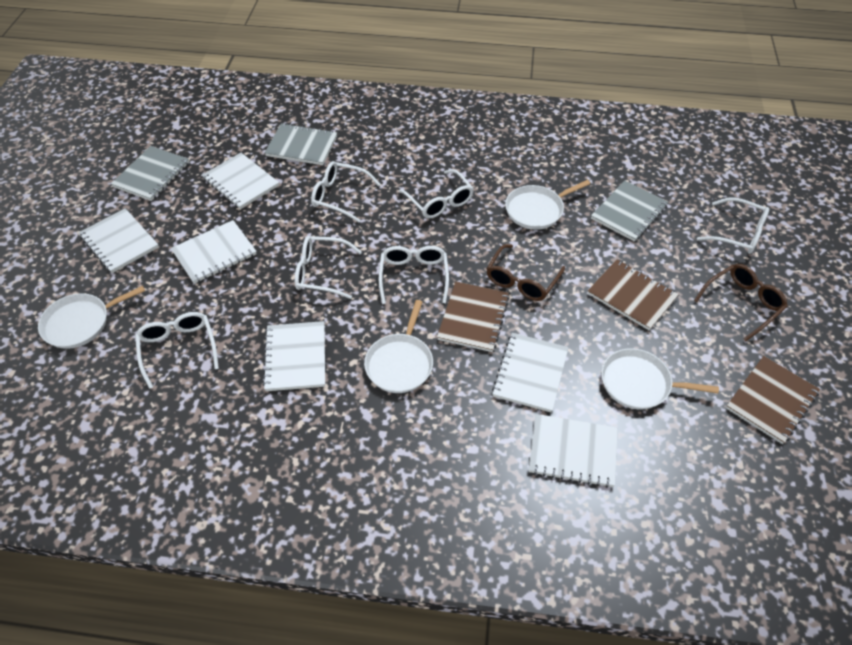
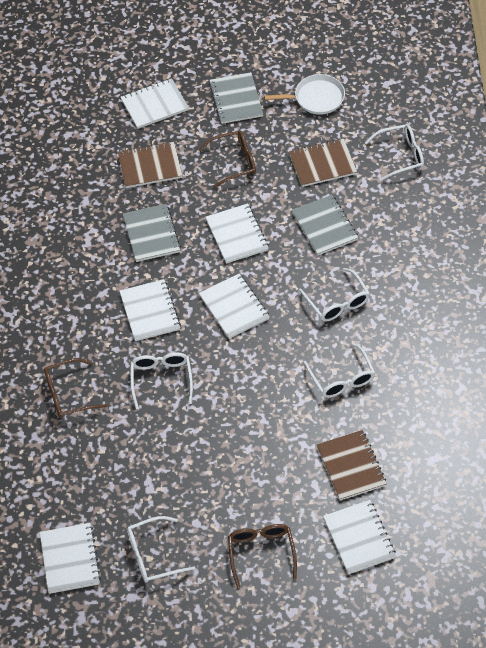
brown glasses: [486,244,565,301] [694,264,788,342] = 2 -> [44,358,108,418] [198,131,256,188] [228,524,297,588] = 3
white glasses: [135,312,219,389] [295,236,362,299] [311,161,380,222] [379,246,449,304] [399,169,474,218] [697,197,769,254] = 6 -> [127,516,195,583] [130,352,193,409] [299,268,370,322] [303,343,375,398] [365,124,424,181] = 5
white pan: [38,286,145,349] [364,300,433,393] [505,180,590,230] [601,348,719,410] = 4 -> [264,74,345,115] = 1

